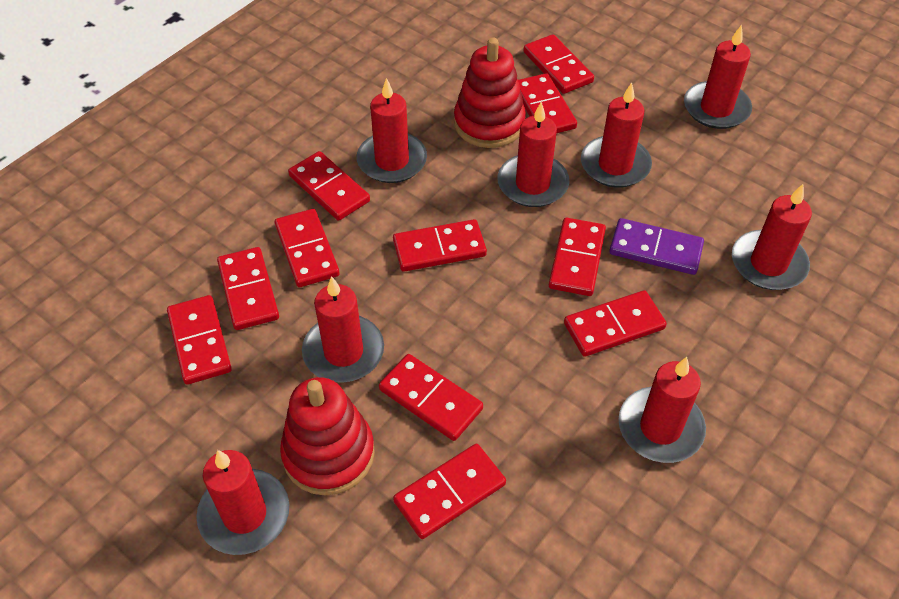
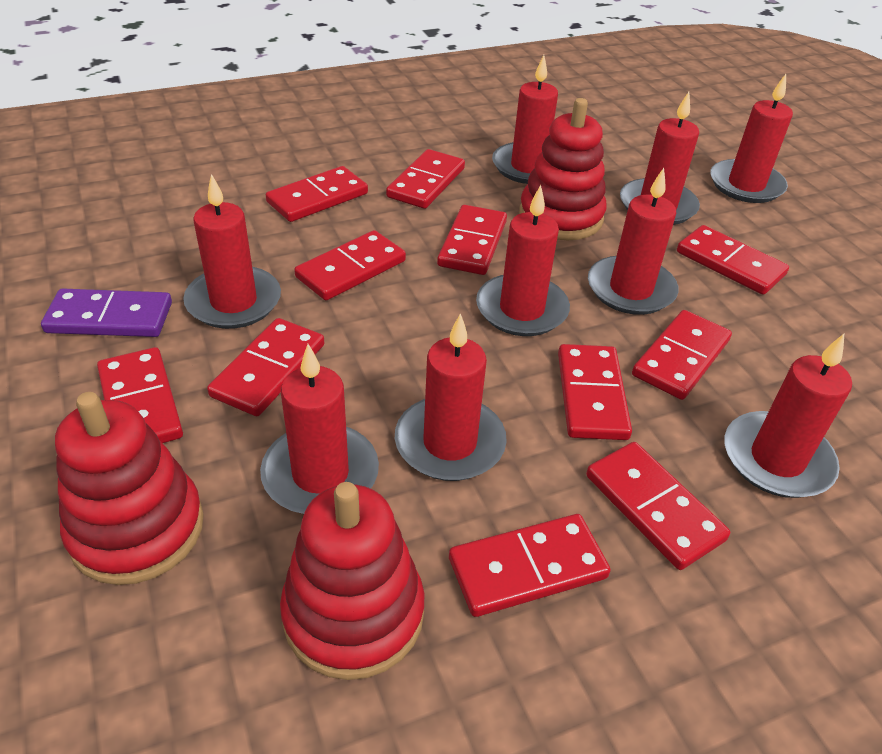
red candle: [197,450,289,555] [302,276,384,383] [357,78,427,183] [497,102,569,207] [581,82,652,188] [618,357,706,463] [684,25,752,129] [732,184,812,290] = 8 -> [183,174,281,329] [260,344,379,514] [395,313,507,481] [476,185,570,336] [492,55,558,184] [588,168,679,315] [620,92,700,225] [710,74,793,203] [725,334,852,498] = 9
red stacking toy: [280,377,375,495] [454,38,526,148] = 2 -> [55,392,204,585] [280,482,424,680] [519,98,607,240] = 3

